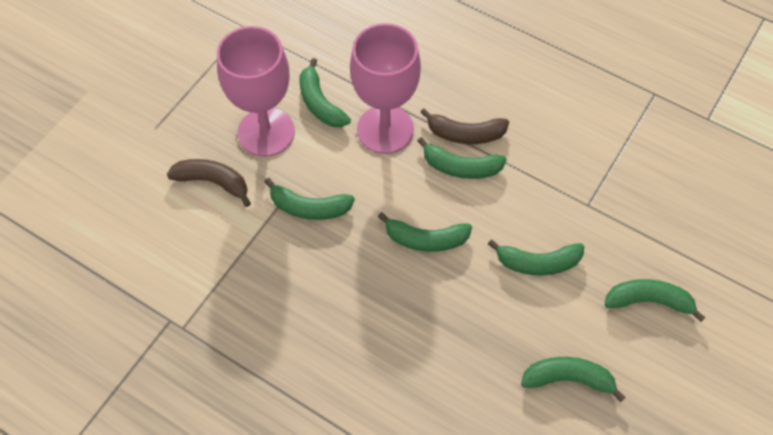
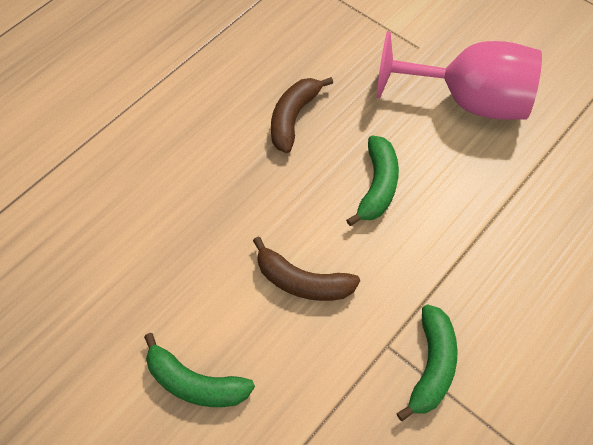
green banana: [264,178,355,220] [299,58,351,127] [378,212,472,252] [418,137,507,179] [488,239,584,276] [521,357,626,402] [604,279,705,322] = 7 -> [144,333,255,407] [346,135,399,226] [396,304,458,421] = 3
pink goblet: [217,26,295,157] [350,23,421,154] = 2 -> [377,31,542,119] = 1

